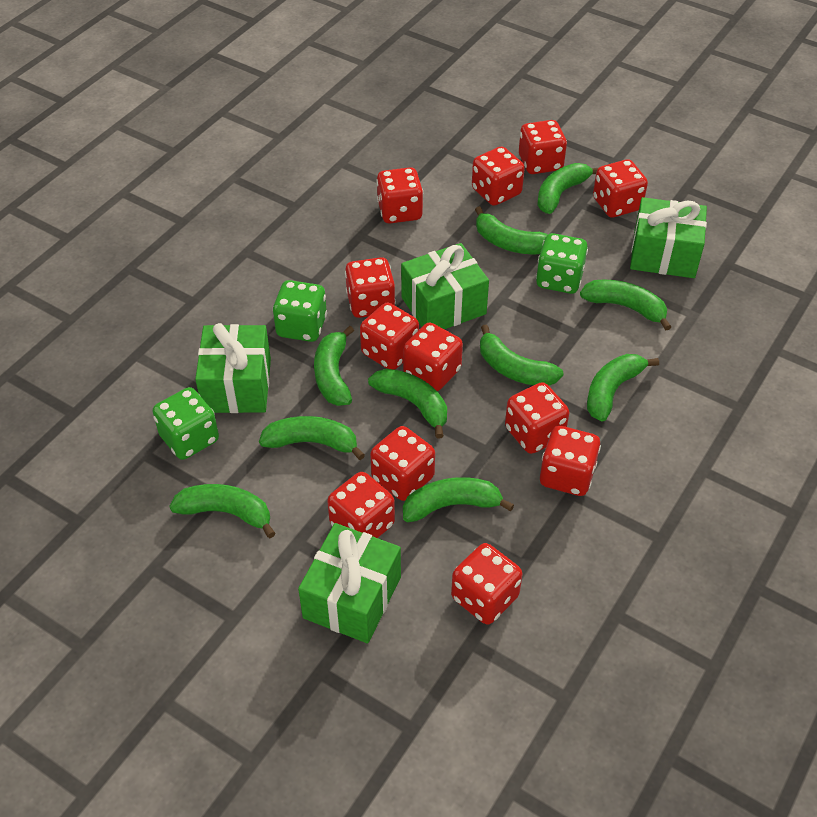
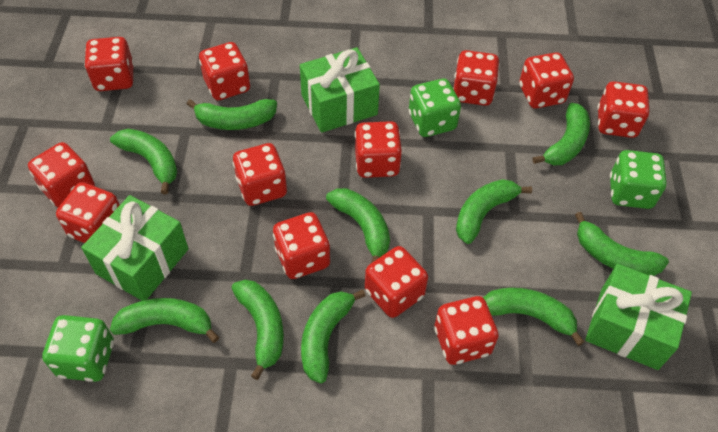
green gift: [195,323,271,413] [298,523,401,643] [401,243,489,329] [630,197,707,278] = 4 -> [81,195,189,301] [300,47,380,133] [585,264,692,370] = 3

